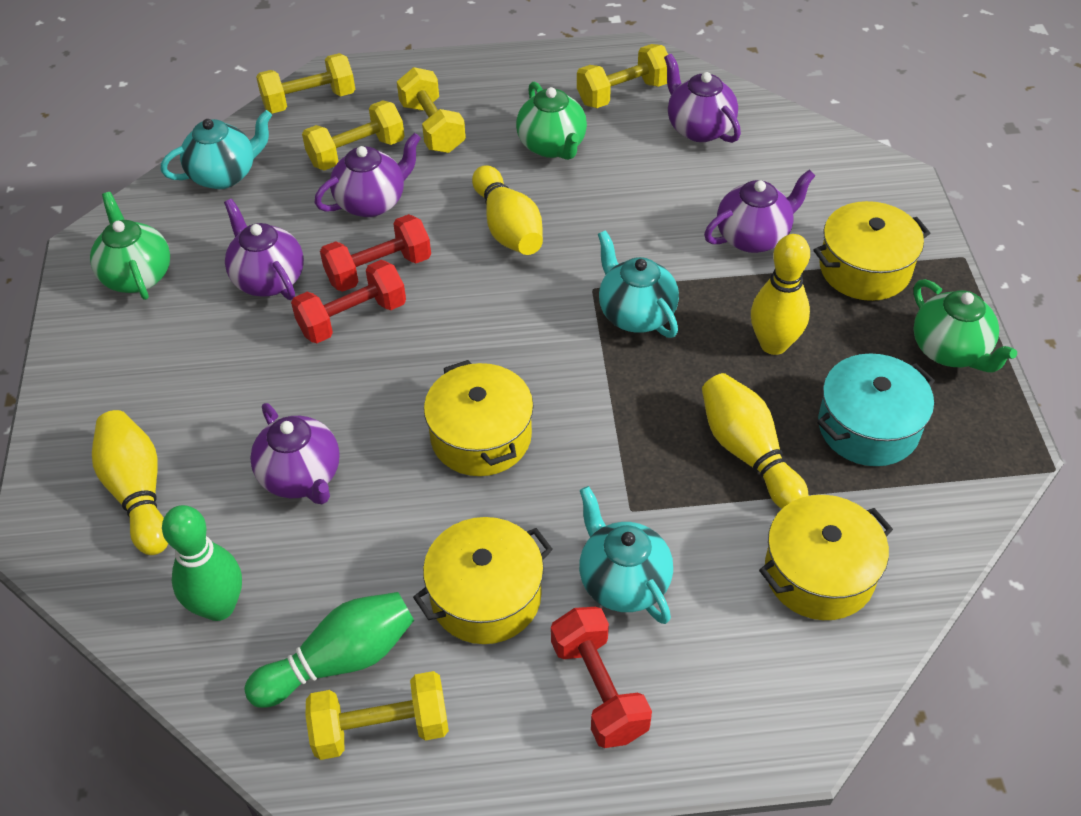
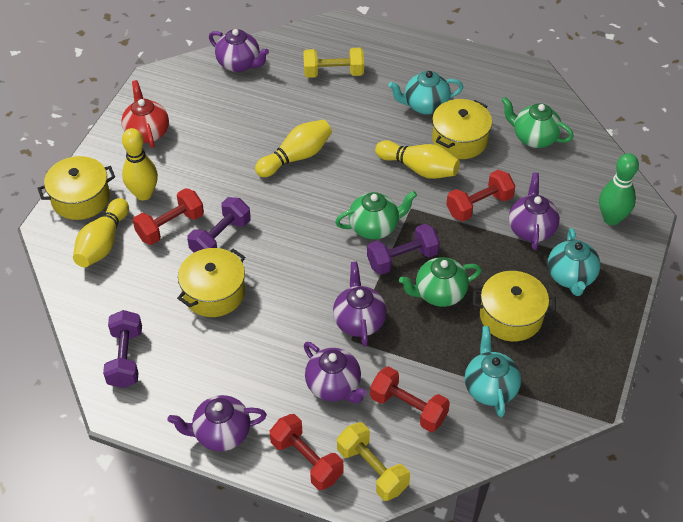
green bowling pin: [162,505,242,621] [244,592,414,708] = 2 -> [599,153,639,225] = 1
purple dumbbell: none = 0 -> [103,310,142,388] [187,197,251,253] [367,224,440,275] = 3
red dumbbell: [291,260,406,343] [320,214,431,292] [551,607,652,748] = 3 -> [133,188,204,245] [270,414,343,490] [370,366,450,432] [446,170,515,221] = 4
red teapot: none = 0 -> [121,80,169,148] = 1
turquoise pot: [817,353,935,466] = 1 -> none = 0
yellow dumbbell: [256,53,355,113] [302,100,405,170] [305,671,449,760] [397,67,466,153] [577,44,668,108] = 5 -> [303,48,364,78] [337,422,410,501] = 2

